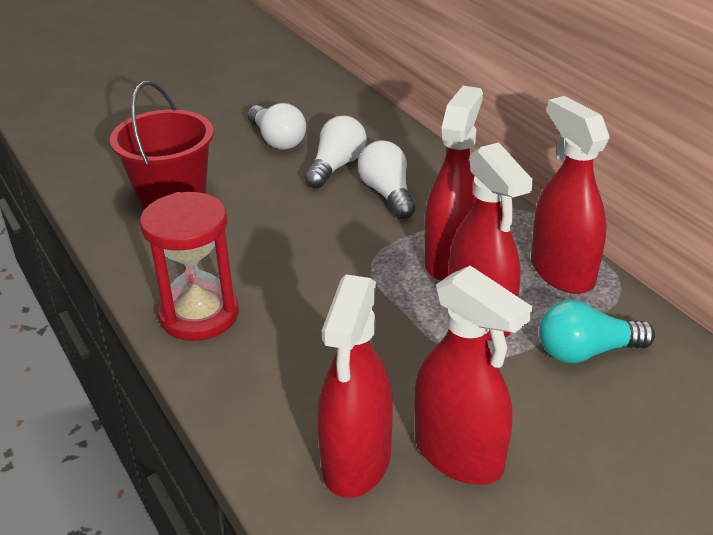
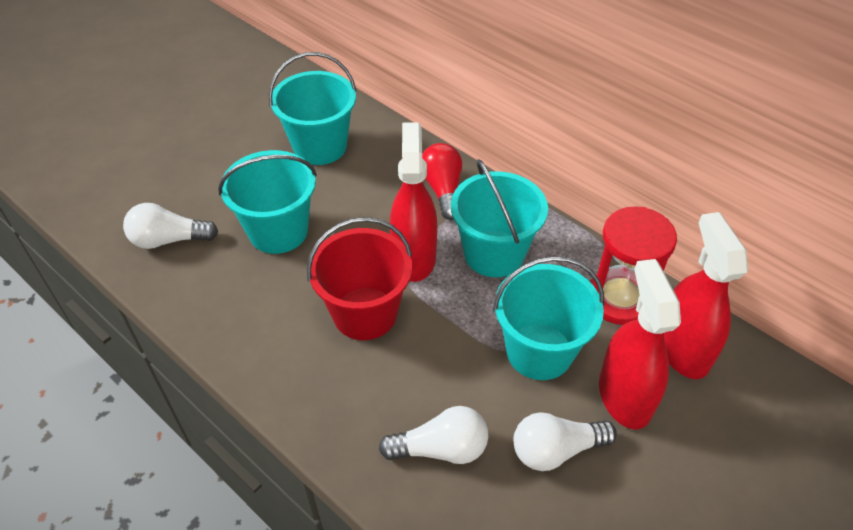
red light bulb: none = 0 -> [422,143,462,220] = 1
red spray bottle: [317,274,393,498] [414,266,532,485] [424,86,483,281] [449,142,533,340] [531,96,610,294] = 5 -> [390,122,438,282] [599,259,681,429] [664,212,748,379] = 3
turquoise bucket: none = 0 -> [218,150,317,254] [269,52,357,165] [451,159,548,277] [493,256,604,380] = 4
turquoise light bulb: [539,300,655,363] = 1 -> none = 0

